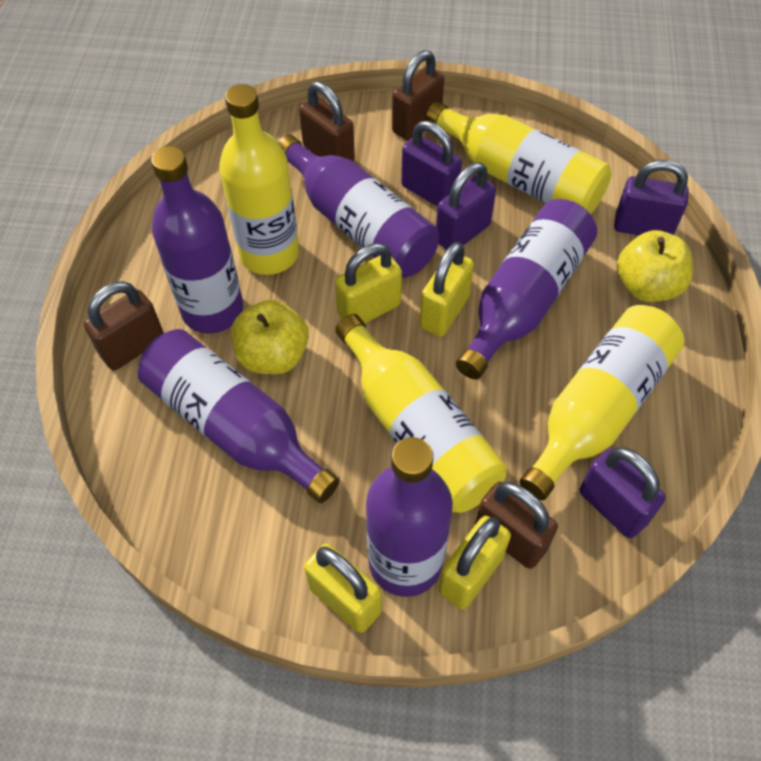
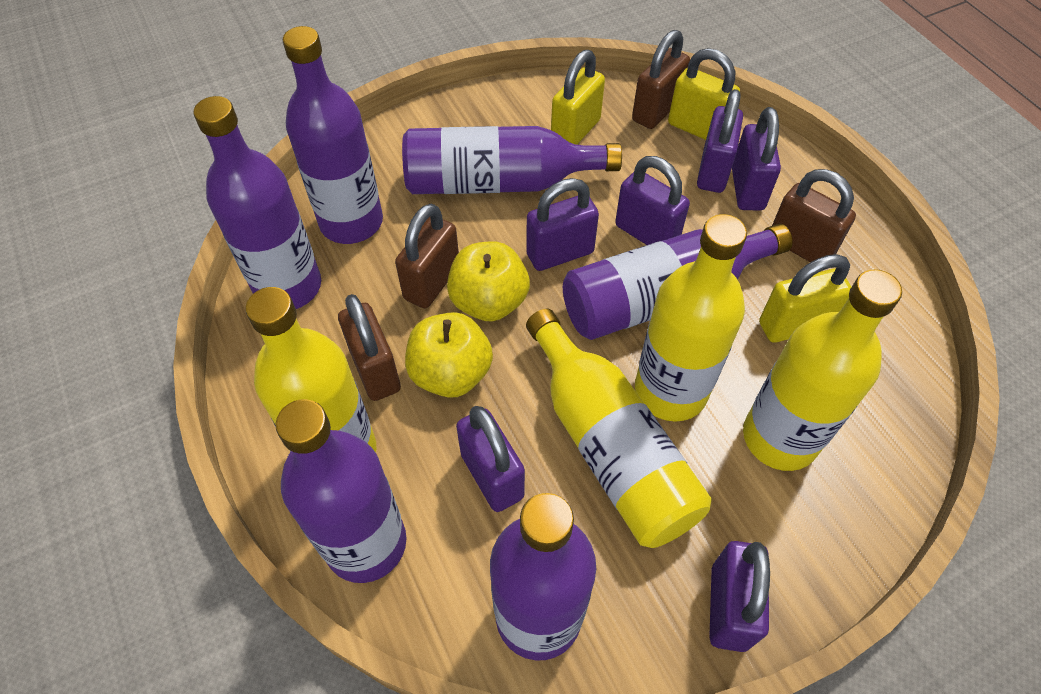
purple bottle: [138,329,339,503] [151,146,243,333] [278,135,439,278] [366,437,453,597] [456,199,597,379] = 5 -> [194,96,321,309] [275,399,407,583] [283,26,383,244] [402,126,622,194] [490,493,596,661] [563,224,793,340] = 6
purple padlock: [401,121,462,206] [436,163,496,250] [580,447,666,539] [614,160,689,235] = 4 -> [456,406,525,512] [526,178,599,271] [615,156,690,245] [697,89,743,193] [709,541,770,652] [732,107,781,211] = 6
yellow padlock: [304,543,382,633] [335,243,402,323] [419,242,474,337] [439,516,511,609] = 4 -> [551,50,605,145] [668,48,740,140] [759,254,852,343] = 3

